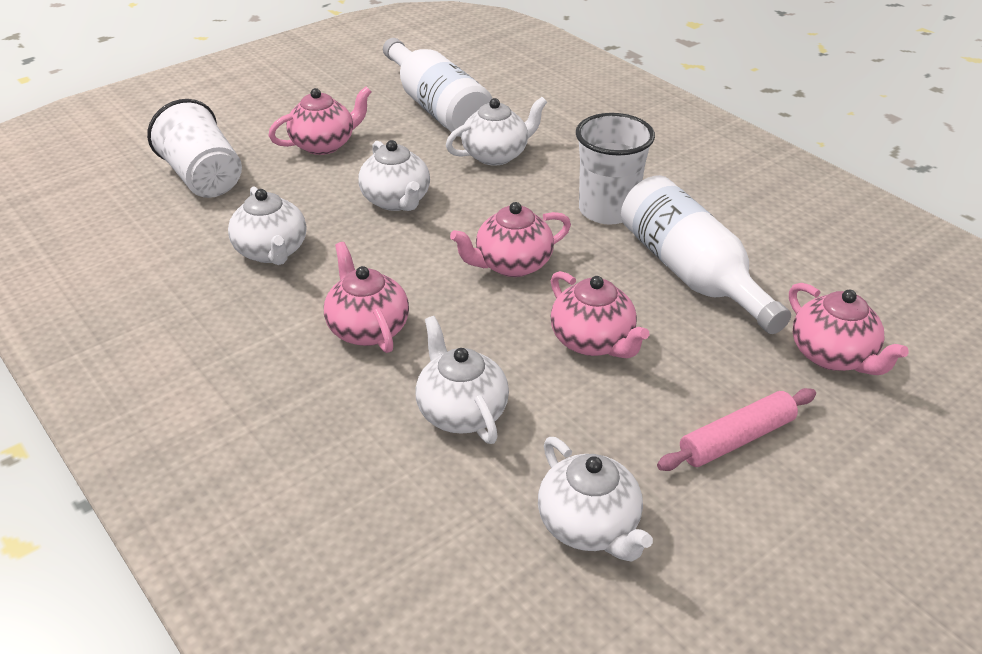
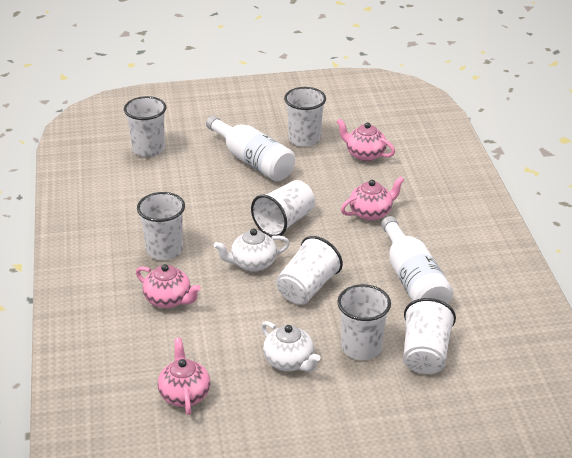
pink rolling pin: [657,388,816,471] = 1 -> none = 0
pink teapot: [268,87,371,155] [324,242,409,353] [450,202,571,277] [551,271,649,358] [789,283,909,375] = 5 -> [136,264,201,308] [158,337,210,415] [336,119,395,161] [341,176,405,221] = 4
white cup: [147,99,242,198] [576,113,655,225] = 2 -> [124,96,166,157] [137,192,185,260] [251,180,315,237] [276,236,343,305] [284,87,326,147] [337,284,391,360] [403,298,456,374] = 7
white teapot: [228,187,306,265] [358,140,430,211] [415,316,509,444] [446,97,547,166] [538,437,653,562] = 5 -> [214,229,290,271] [261,321,320,372] = 2

